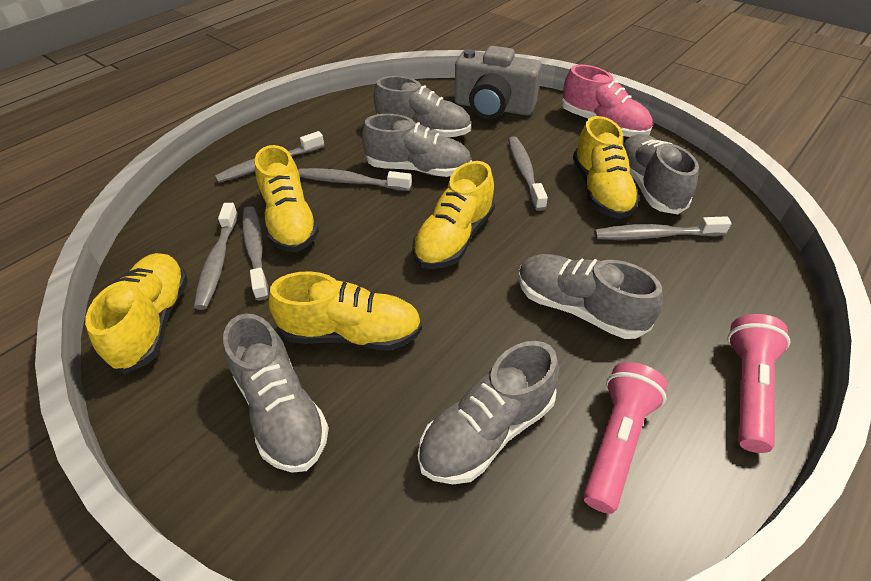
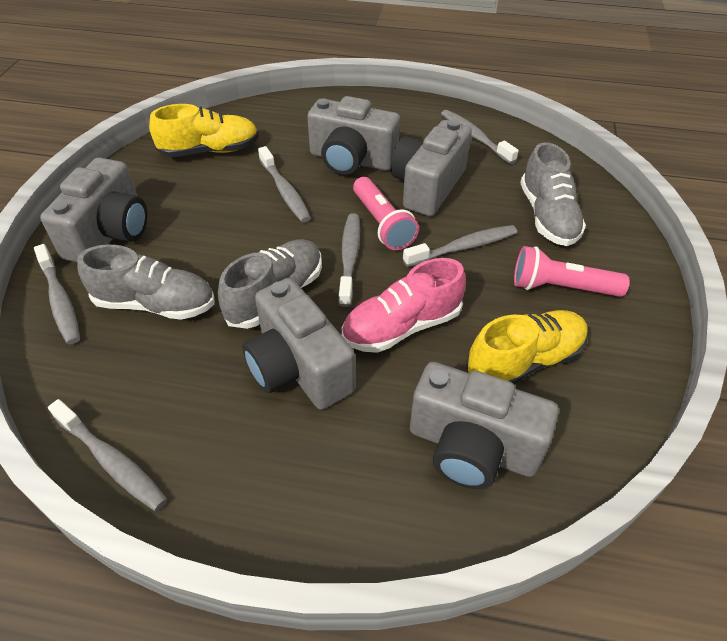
grey camera: [455,46,542,119] = 1 -> [40,157,148,262] [242,278,355,410] [307,96,400,175] [390,119,472,216] [410,362,559,489] = 5
grey shoe: [223,313,329,473] [362,114,472,177] [373,76,471,138] [418,341,559,484] [518,254,663,339] [623,134,699,214] = 6 -> [77,245,214,320] [218,239,322,329] [520,142,586,246] = 3
yellow shoe: [85,253,188,374] [255,145,319,252] [269,271,422,351] [412,161,495,269] [573,116,640,219] = 5 -> [149,104,259,157] [466,310,588,385] = 2

